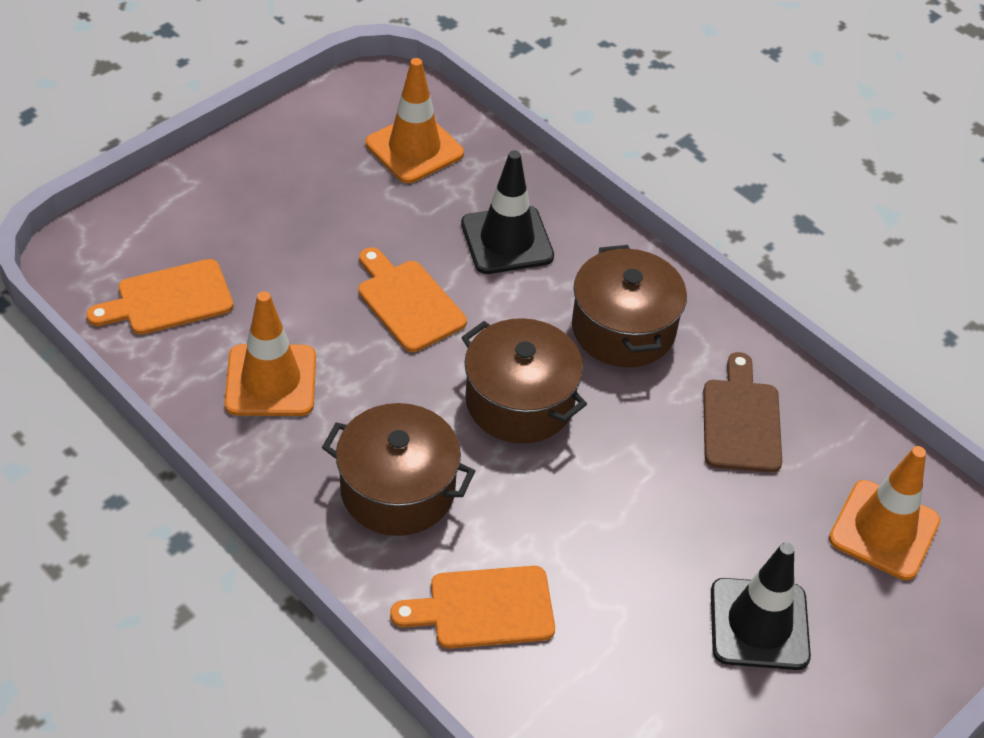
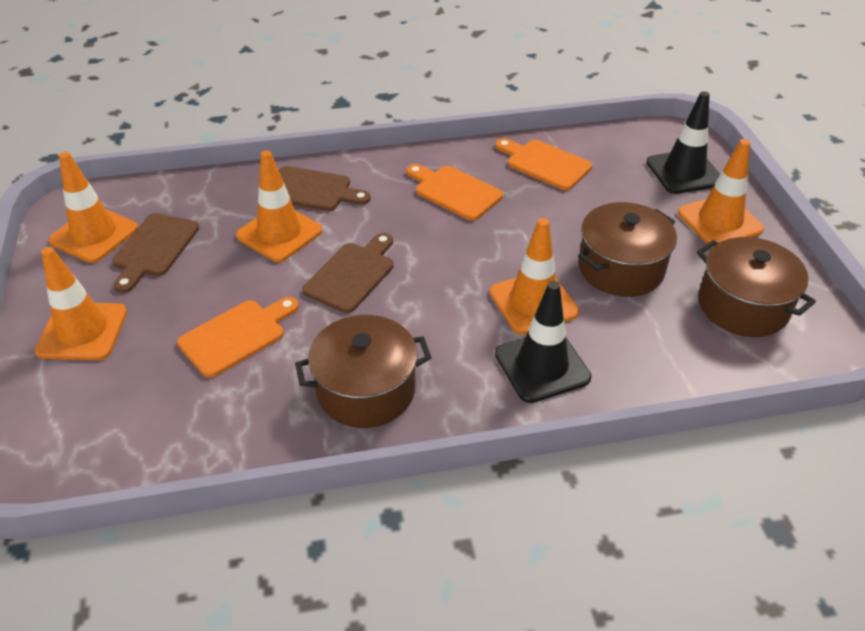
brown cutting board: [703,352,782,473] = 1 -> [112,213,199,293] [279,166,371,211] [302,233,394,313] = 3
orange traffic cone: [225,291,316,416] [366,58,464,183] [829,446,940,580] = 3 -> [35,247,127,360] [49,152,138,263] [236,150,322,262] [489,218,579,335] [678,139,764,247] = 5

